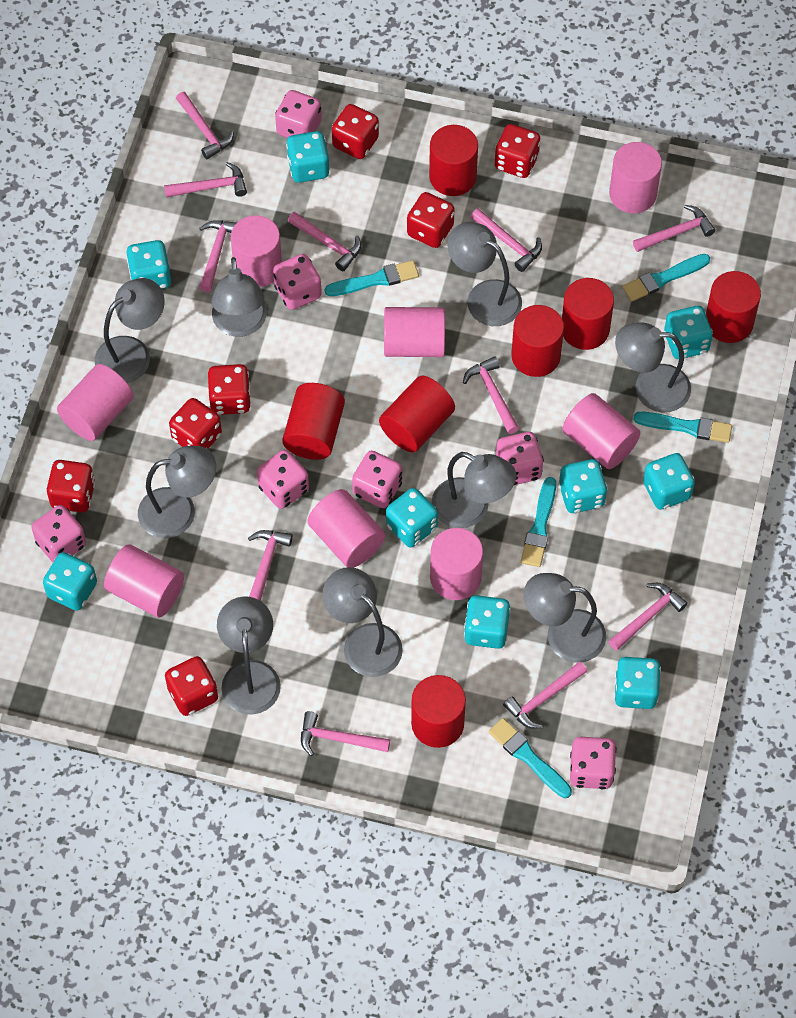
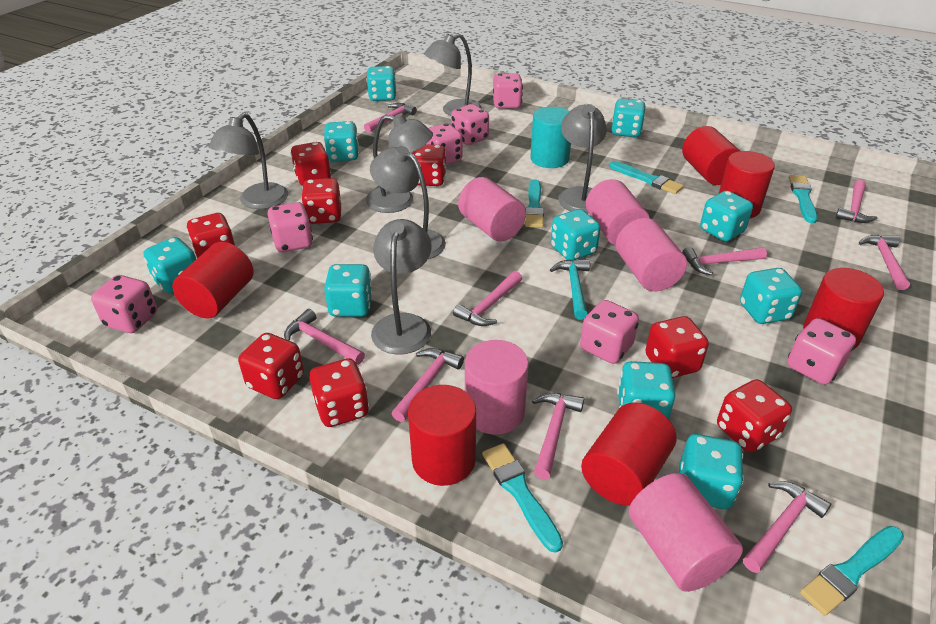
grey lamp: [95,278,165,383] [138,446,216,538] [212,257,267,337] [217,596,281,715] [323,567,403,677] [432,452,516,528] [447,222,522,326] [524,573,606,663] [615,323,691,413] = 9 -> [209,113,288,209] [366,113,433,213] [370,146,446,259] [371,219,431,354] [424,34,482,116] [558,104,607,214] = 6
pink cylinder: [57,364,134,441] [104,544,184,618] [231,215,282,287] [307,489,385,568] [384,307,445,357] [430,528,483,600] [562,393,640,469] [609,142,662,213] = 8 -> [458,177,526,242] [465,340,529,435] [586,179,650,246] [616,218,687,291] [629,473,743,592] = 5
pink hammer: [164,162,247,197] [176,92,234,159] [199,220,237,292] [248,530,293,601] [288,212,361,271] [301,711,390,756] [463,356,519,434] [471,208,542,272] [503,661,587,729] [609,583,688,651] [633,205,715,252] = 11 -> [284,309,365,365] [364,103,417,133] [391,348,464,422] [453,271,522,326] [532,393,584,479] [682,247,767,275] [743,481,831,573] [836,180,878,223] [859,235,910,290] = 9
red cylinder: [282,383,345,460] [379,376,455,452] [411,675,466,748] [429,125,478,196] [511,305,564,377] [562,278,614,350] [706,271,761,343] = 7 -> [172,242,254,318] [408,385,476,486] [581,402,676,506] [682,126,740,185] [719,151,775,218] [803,268,884,350] = 6
red dice: [47,460,95,512] [165,656,218,716] [169,398,222,449] [208,364,251,415] [332,104,379,159] [407,192,455,248] [495,124,541,178] = 7 -> [186,213,235,259] [238,333,304,399] [290,142,331,186] [301,178,341,224] [309,358,369,427] [412,144,447,186] [646,316,709,378] [717,379,792,453] = 8
turquoise cylinder: none = 0 -> [530,107,571,168] = 1
turquoise dice: [43,552,97,611] [126,240,171,289] [286,131,330,183] [386,488,438,547] [464,595,511,649] [559,459,608,513] [614,657,661,709] [643,453,695,510] [664,306,713,359] = 9 -> [143,237,196,294] [324,121,359,162] [324,264,373,317] [366,66,396,101] [551,209,601,261] [612,98,646,137] [617,361,675,419] [679,434,744,509] [700,191,753,241] [740,268,802,324] = 10
turquoise hammer: none = 0 -> [550,259,590,320] = 1

